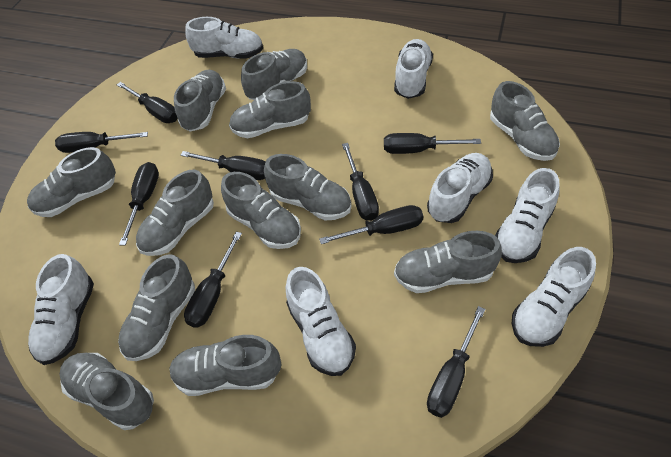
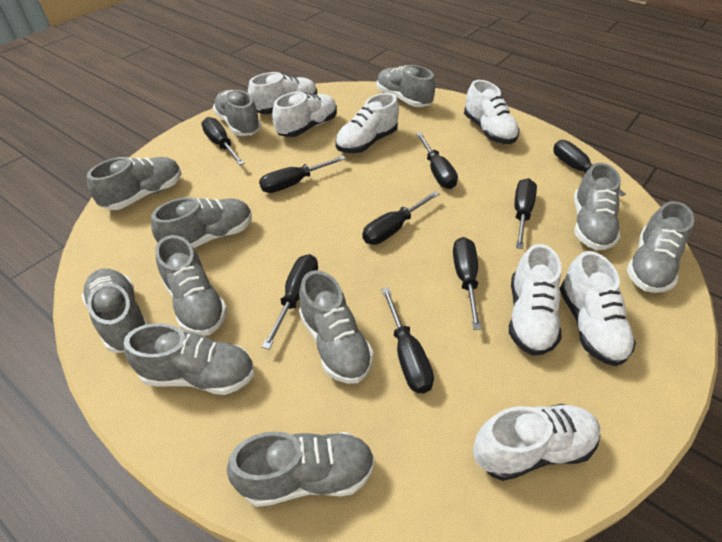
grey shoe: [27,147,116,217] [59,353,154,430] [118,254,195,361] [136,170,214,256] [169,335,281,396] [174,70,226,132] [221,172,301,249] [229,81,311,138] [241,49,307,100] [264,154,351,221] [394,231,502,293] [490,81,560,161] = 12 -> [82,269,148,353] [87,157,182,210] [124,323,254,395] [151,197,252,248] [155,235,228,336] [213,90,261,136] [227,431,375,507] [299,270,374,384] [377,65,435,107] [574,163,621,250] [627,201,694,293] = 11

